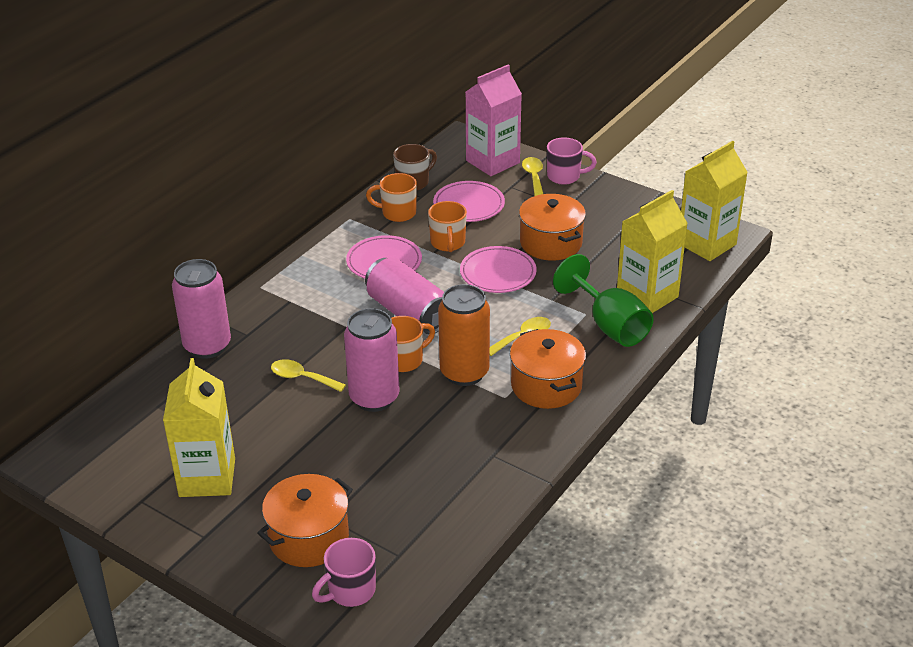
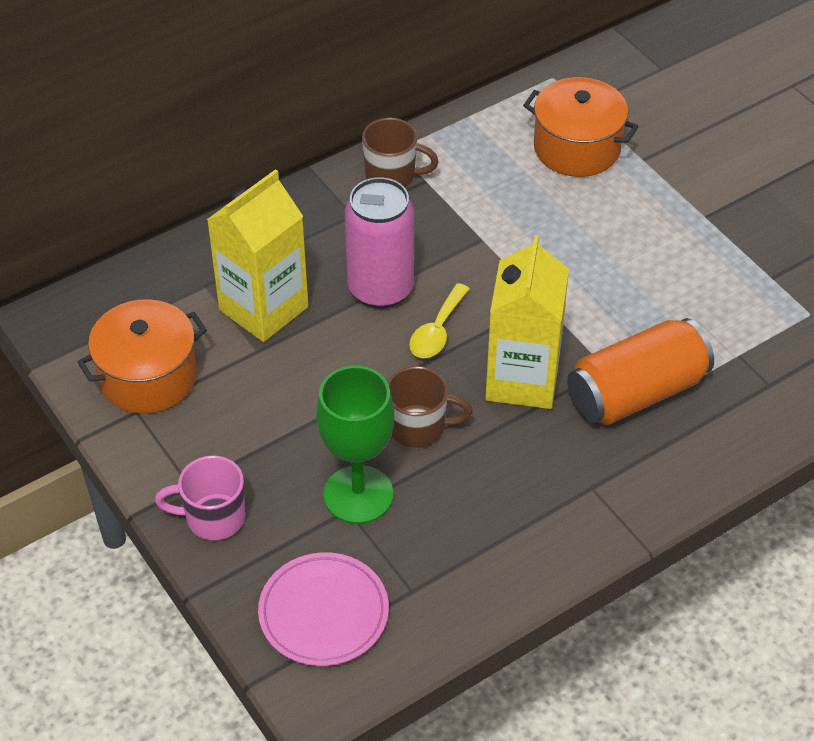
brown mug: [393,144,437,191] = 1 -> [362,118,439,187] [388,366,473,448] = 2
orange mug: [366,173,417,222] [391,316,435,372] [428,201,467,252] = 3 -> none = 0
orange pot: [257,474,353,567] [510,329,586,409] [519,194,586,261] = 3 -> [78,299,207,414] [523,77,638,177] = 2
pink can: [172,259,231,359] [344,308,400,412] [365,257,444,334] = 3 -> [345,177,414,309] = 1
pink carton: [466,64,522,176] = 1 -> none = 0
pink mug: [312,538,376,607] [547,138,597,185] = 2 -> [155,455,245,540] = 1
pink plate: [346,235,422,279] [433,181,505,222] [460,246,537,293] = 3 -> [258,552,389,666] = 1
yellow carton: [163,358,235,497] [617,190,688,313] [681,141,748,261] = 3 -> [207,169,309,342] [485,235,569,409] = 2
yellow spoon: [271,359,346,392] [490,317,551,356] [522,157,543,196] = 3 -> [409,283,470,358] = 1

